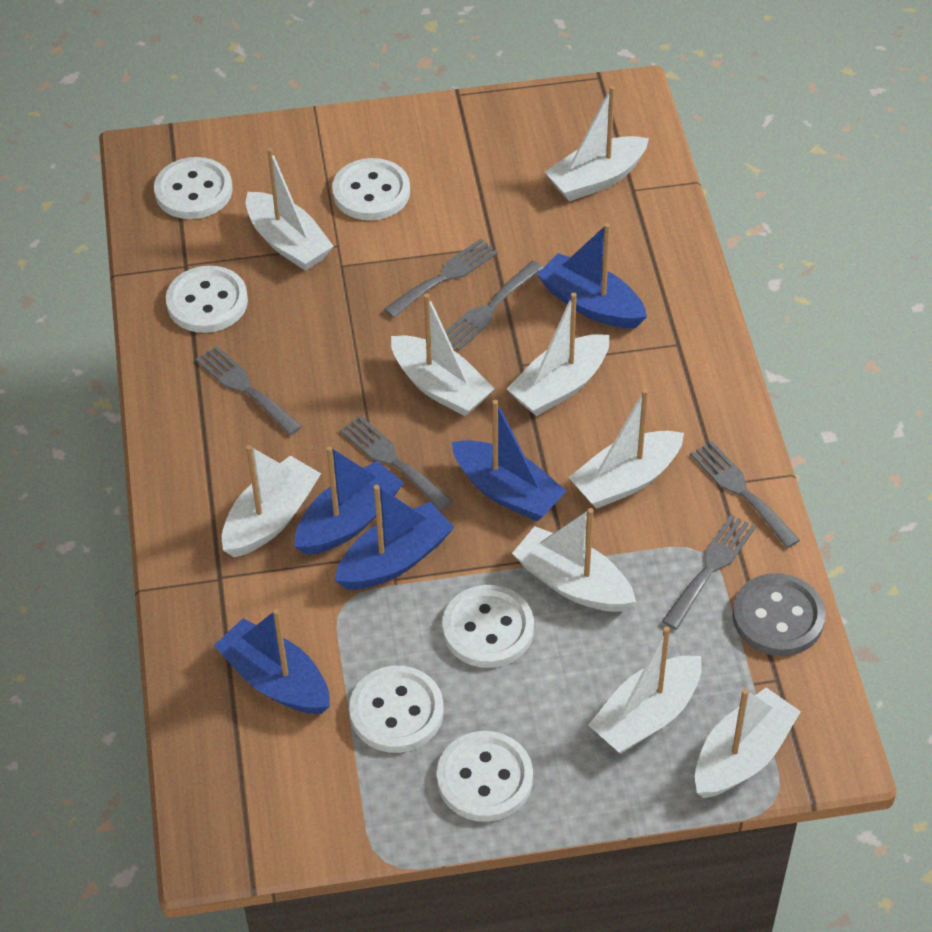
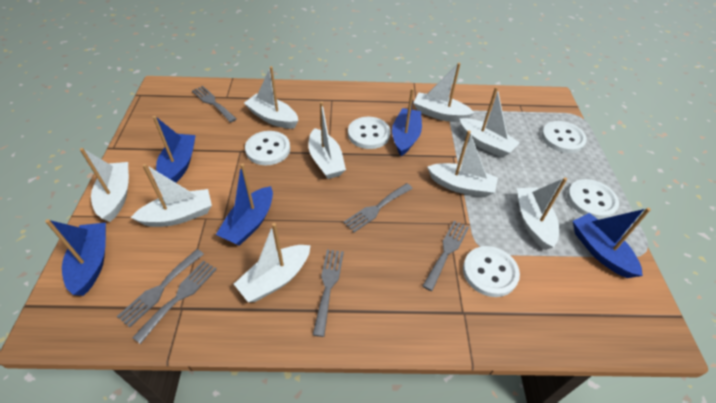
grey button: [732,573,826,656] = 1 -> none = 0
white button: [154,157,233,219] [166,266,248,333] [332,158,410,220] [349,666,444,753] [437,731,533,822] [442,585,534,668] = 6 -> [245,131,290,165] [348,117,390,149] [463,246,520,297] [541,121,587,153] [567,179,619,219] = 5

